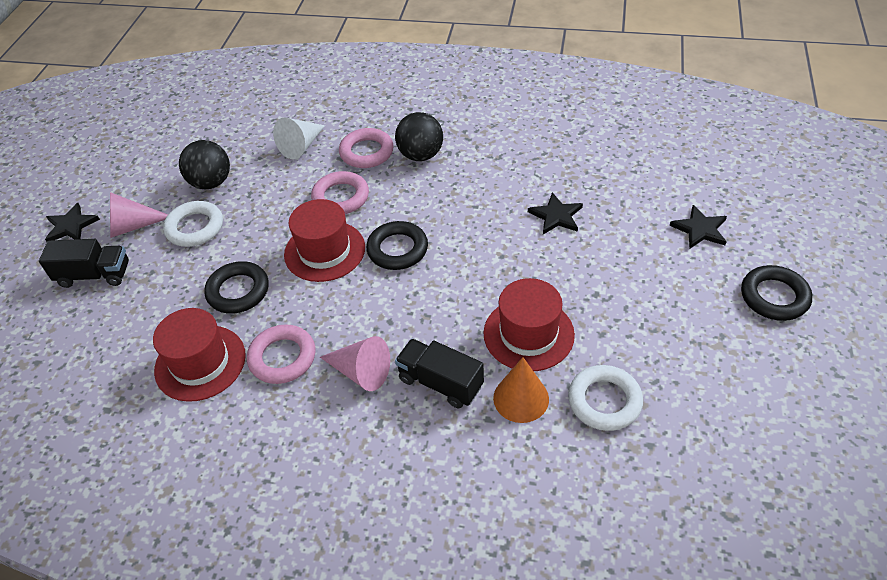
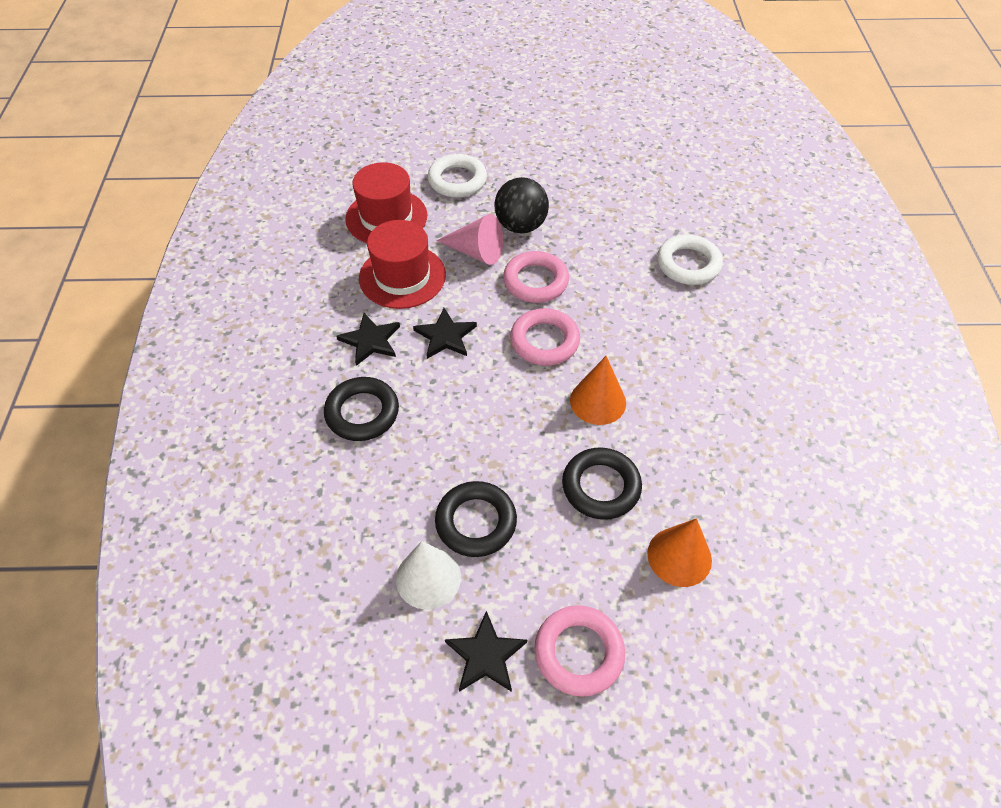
black ball: [179,140,230,189] [395,112,443,161] = 2 -> [494,177,549,233] = 1
black truck: [39,239,129,288] [395,339,484,408] = 2 -> none = 0
orange cone: [493,357,549,423] = 1 -> [570,356,626,425] [647,518,712,587] = 2
pink cone: [110,192,168,238] [320,336,390,391] = 2 -> [437,214,503,265] = 1
red hat: [153,308,246,402] [284,199,365,282] [483,278,575,371] = 3 -> [345,162,427,243] [359,220,446,309] = 2

